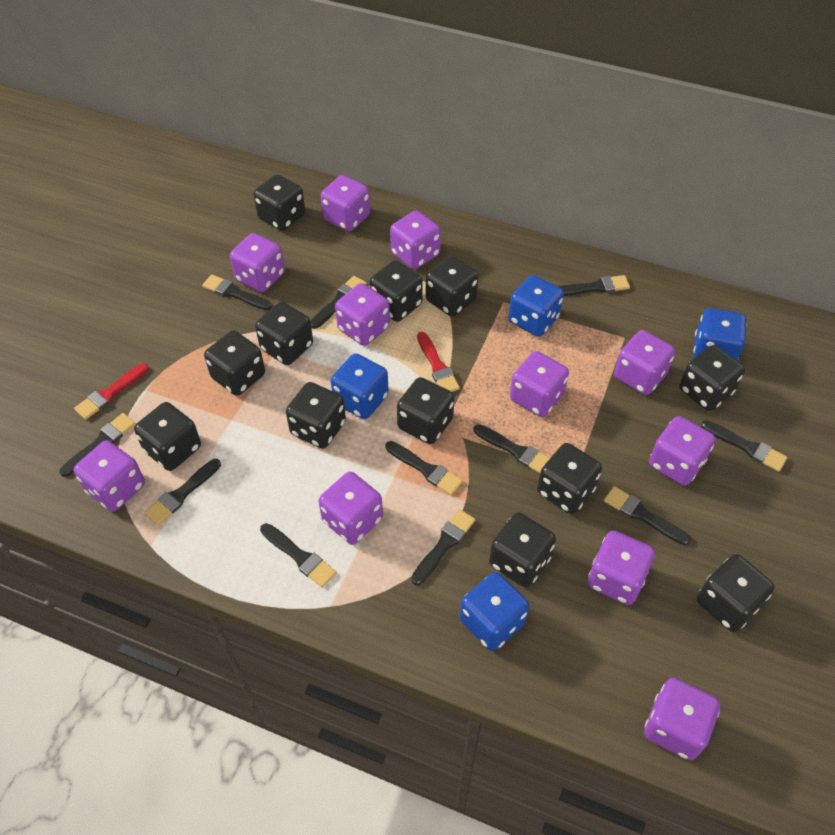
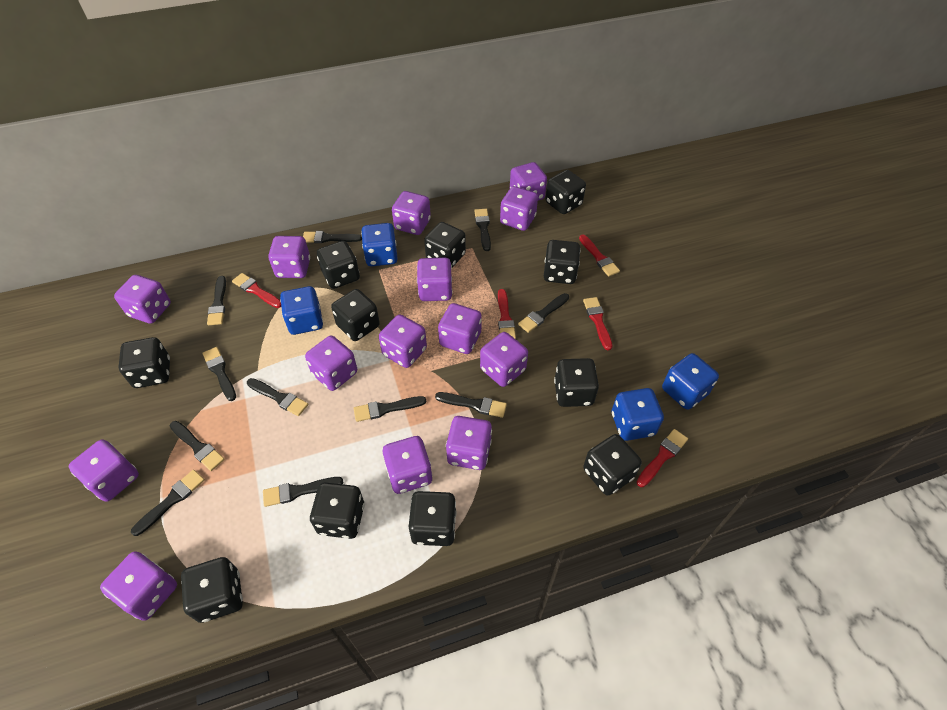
black dice: [134,402,201,471] [204,330,265,396] [253,174,305,231] [255,302,313,365] [286,382,346,448] [370,260,423,322] [397,377,454,444] [426,256,479,317] [489,513,556,588] [537,443,602,514] [679,345,745,411] [697,554,775,632] = 12 -> [119,337,170,388] [181,557,243,623] [310,482,364,539] [317,241,360,289] [331,289,380,341] [409,491,457,546] [424,222,466,267] [544,240,580,284] [545,170,586,214] [554,358,599,407] [583,434,642,495] = 11
purple dice: [73,441,145,512] [230,233,285,292] [319,472,383,545] [321,175,370,232] [335,283,390,346] [390,210,441,269] [510,351,569,417] [588,531,655,605] [614,330,675,395] [644,678,720,760] [649,416,715,486] = 11 -> [69,439,139,502] [100,551,177,621] [114,275,171,324] [268,236,310,278] [305,336,357,391] [379,315,427,368] [383,436,432,494] [392,191,431,235] [417,258,453,301] [438,303,482,354] [446,416,492,470] [480,332,528,387] [500,186,538,231] [510,162,547,200] = 14
red brush: [74,363,149,420] [417,332,460,392] = 2 -> [232,273,281,308] [498,289,516,339] [579,234,620,276] [583,297,613,350] [637,429,688,487] = 5

